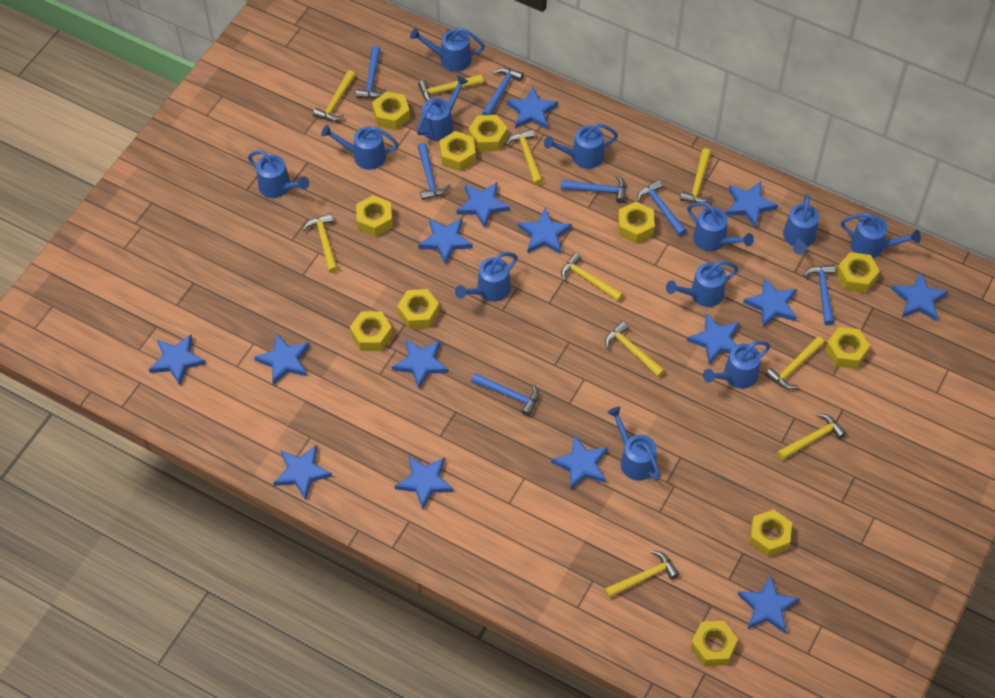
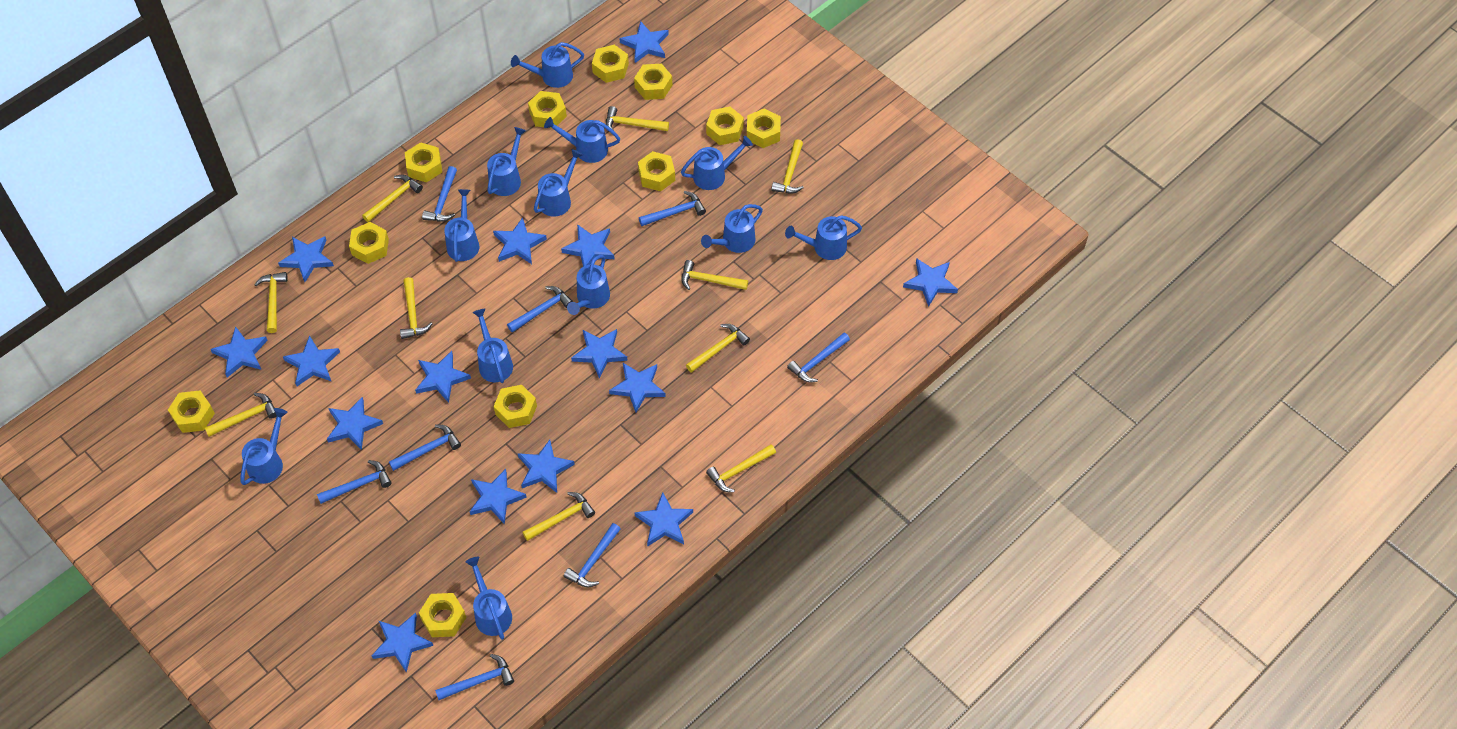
blue hammer: [356,46,387,98] [417,143,451,200] [471,373,539,417] [482,68,524,115] [561,175,626,203] [637,180,687,236] [803,264,835,326] = 7 -> [317,460,392,504] [389,424,461,471] [422,166,457,222] [435,654,514,700] [507,286,573,333] [564,523,621,587] [639,191,706,226] [787,333,850,382] = 8

